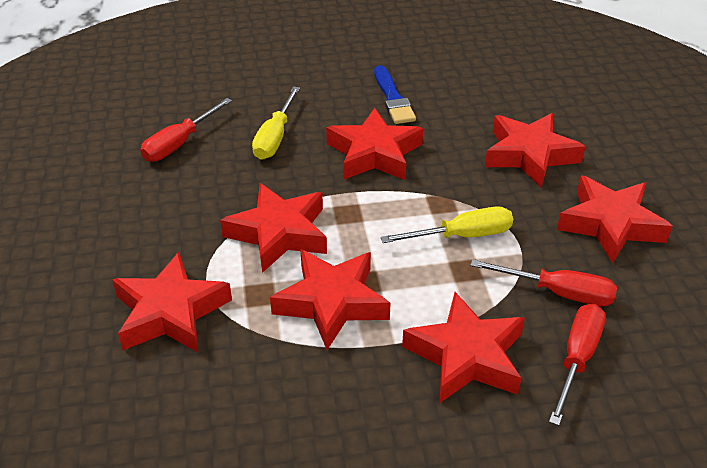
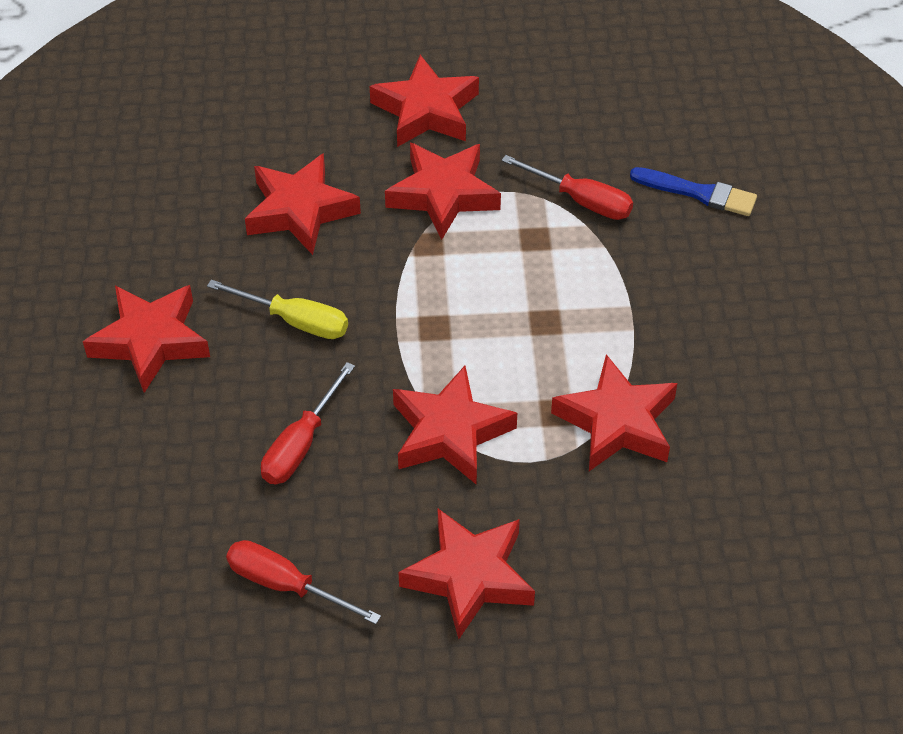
yellow screwdriver: [252,86,300,159] [381,207,513,243] = 2 -> [207,279,348,339] = 1

